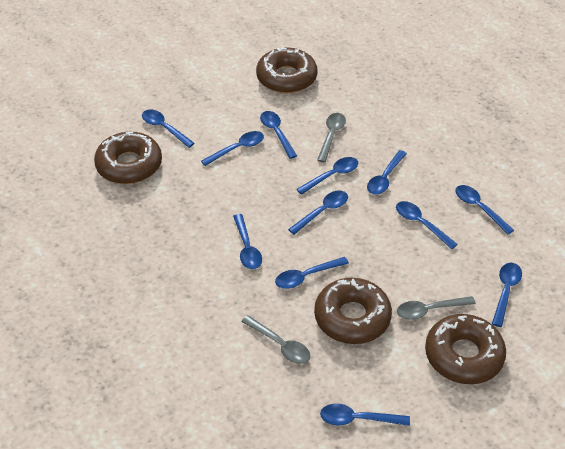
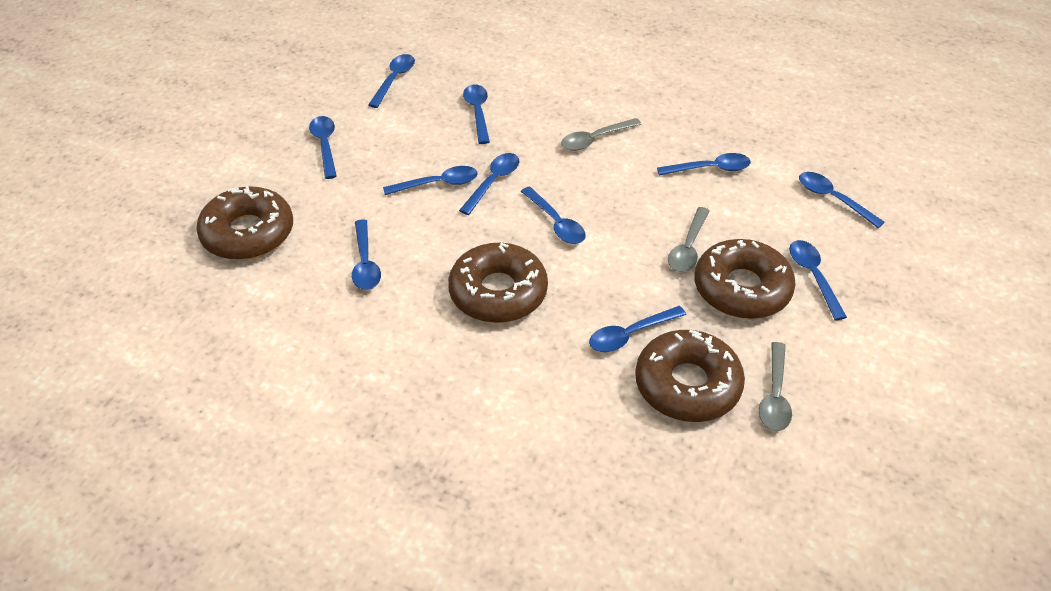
blue spoon: [142,109,195,148] [201,131,264,166] [233,214,262,269] [260,111,297,159] [275,257,349,289] [288,190,348,235] [297,157,358,195] [320,403,410,426] [367,150,407,195] [396,201,458,249] [455,185,514,234] [492,263,522,327] = 12 -> [309,116,337,179] [352,219,381,290] [368,54,415,108] [383,166,478,195] [459,153,519,215] [463,84,490,144] [521,187,585,244] [589,306,686,352] [657,153,751,176] [789,240,847,320] [799,172,885,228] = 11

